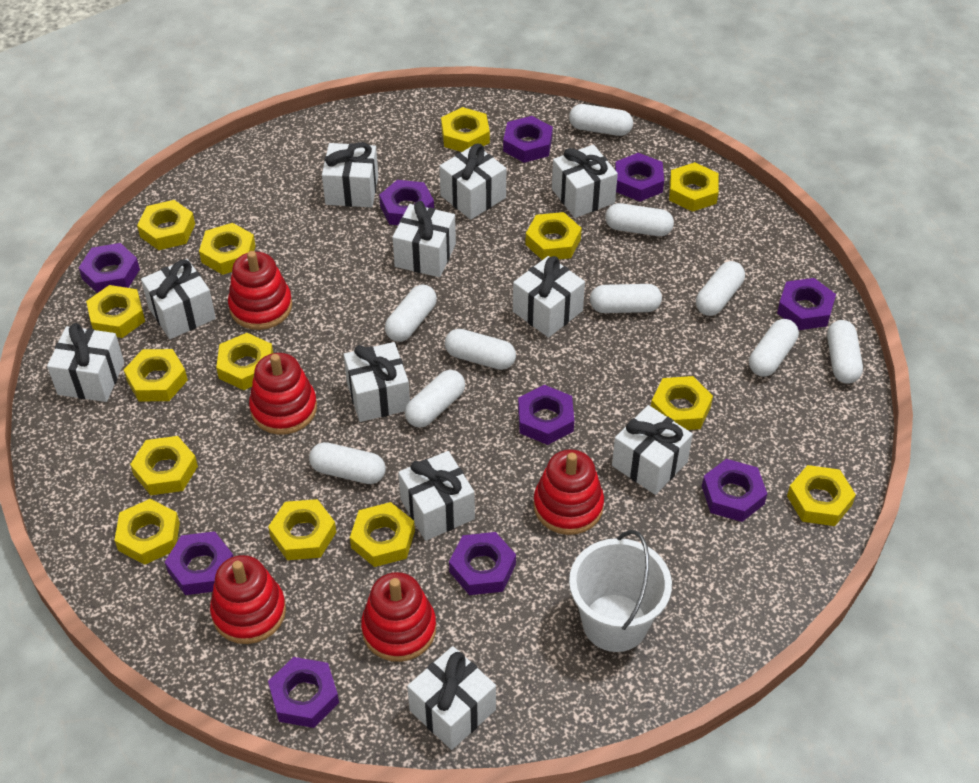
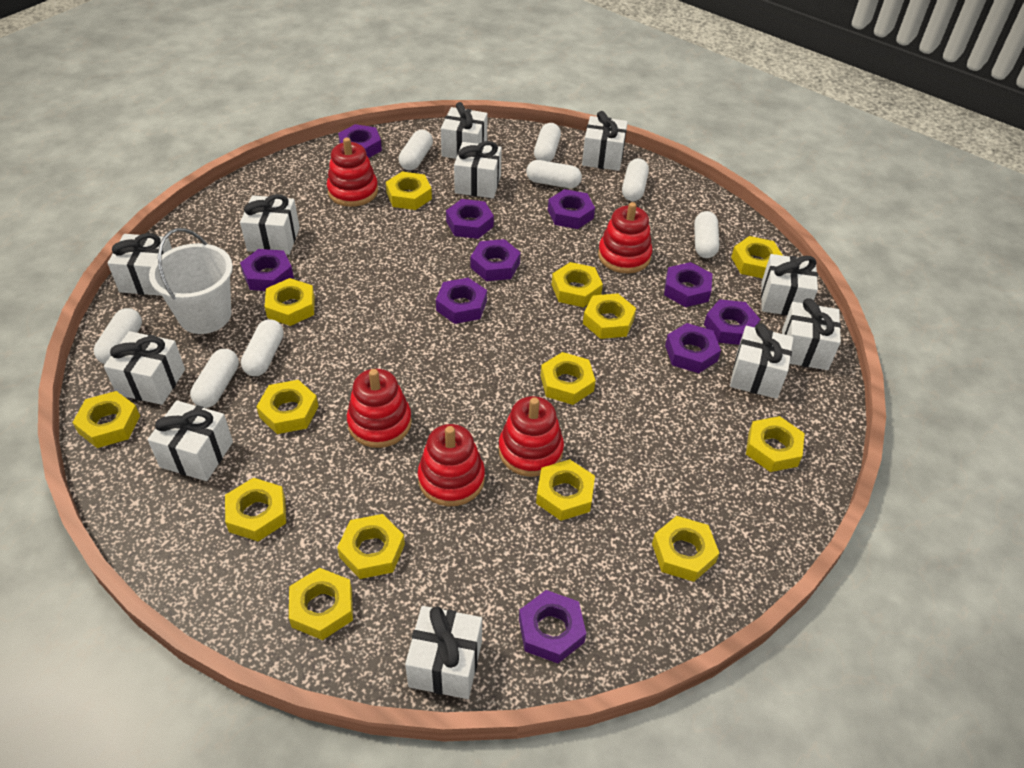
white capsule: [309,442,386,484] [385,285,437,342] [405,370,465,428] [445,329,516,370] [569,104,633,136] [590,284,662,313] [605,203,674,236] [696,261,745,316] [749,319,799,377] [827,320,863,384] = 10 -> [94,308,142,364] [190,349,239,408] [241,319,284,376] [399,130,433,170] [526,160,582,188] [534,123,561,162] [622,158,649,201] [694,211,719,258] = 8

